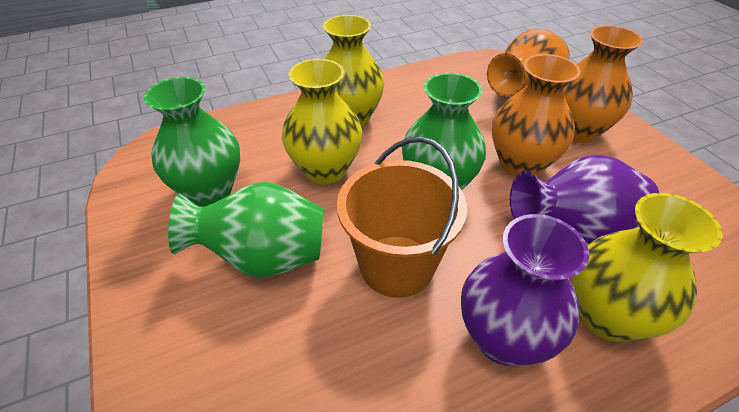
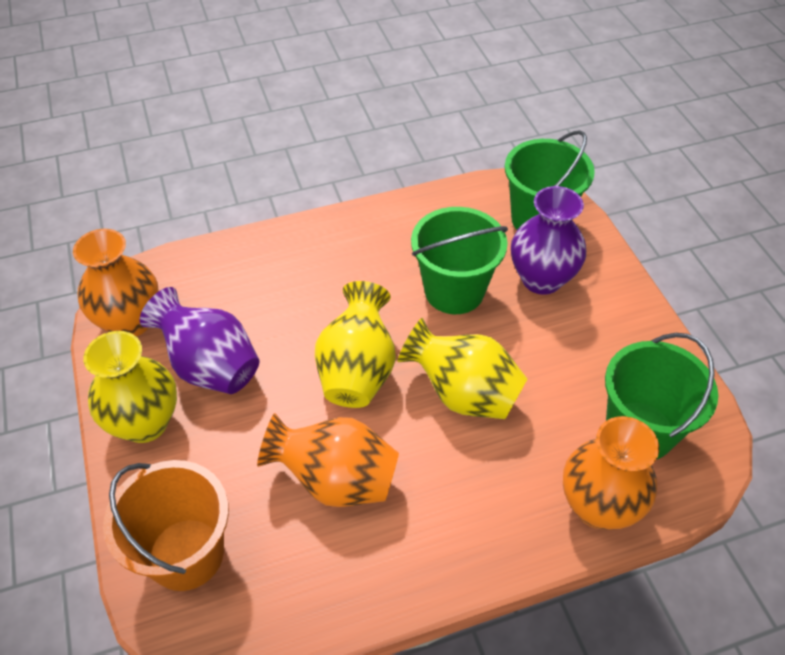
green bucket: none = 0 -> [411,207,508,314] [505,130,595,230] [605,333,718,460] = 3
green vase: [144,77,240,207] [168,182,323,278] [402,73,486,190] = 3 -> none = 0

